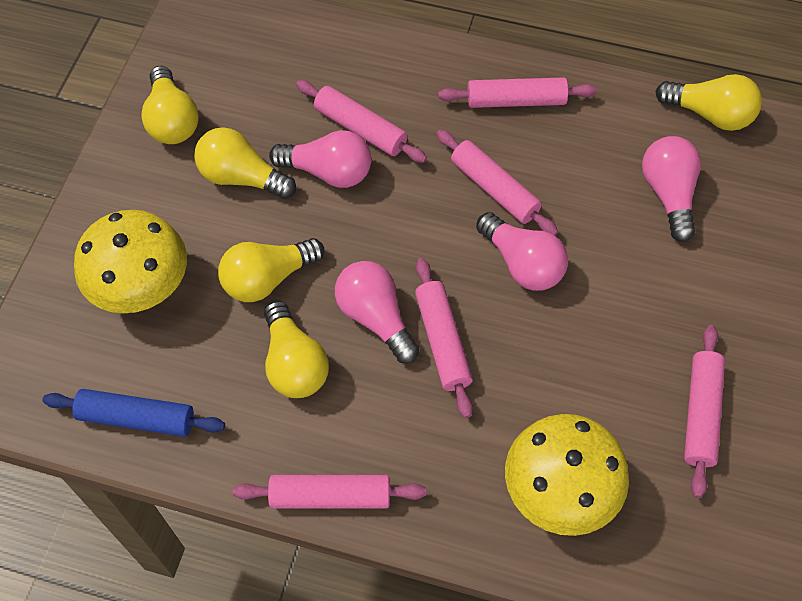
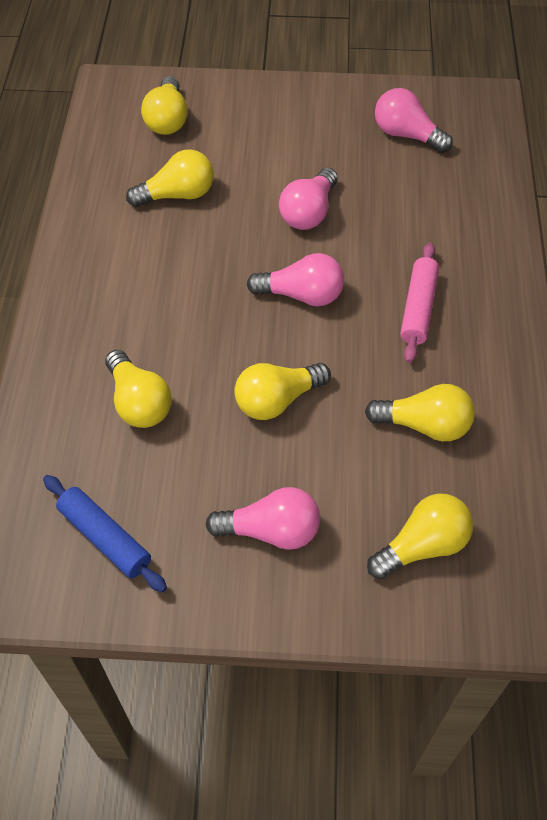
pink rolling pin: [233,475,426,508] [296,80,427,163] [415,258,473,418] [436,129,558,236] [438,77,597,108] [684,325,725,498] = 6 -> [400,243,439,363] = 1
yellow light bulb: [141,66,199,144] [194,127,296,199] [218,238,325,302] [264,300,329,398] [655,74,762,131] = 5 -> [105,350,172,428] [126,149,214,207] [141,76,188,135] [234,363,331,420] [365,384,475,441] [367,494,473,579] = 6
yellow mushroom: [74,210,187,313] [505,414,629,536] = 2 -> none = 0

